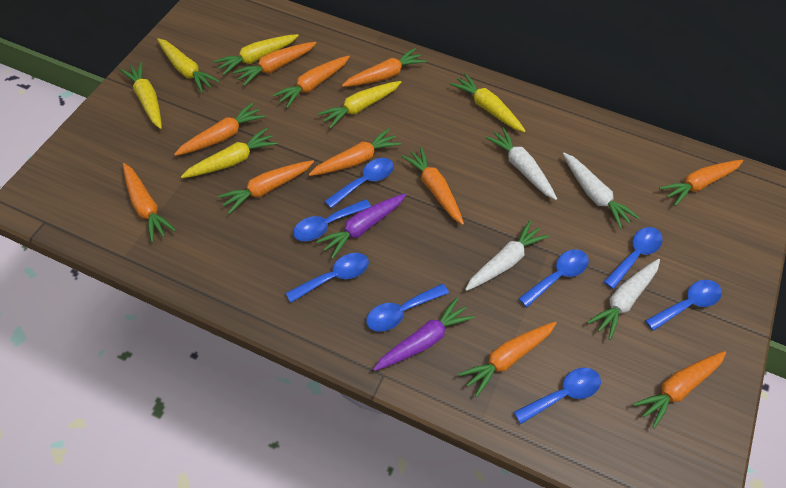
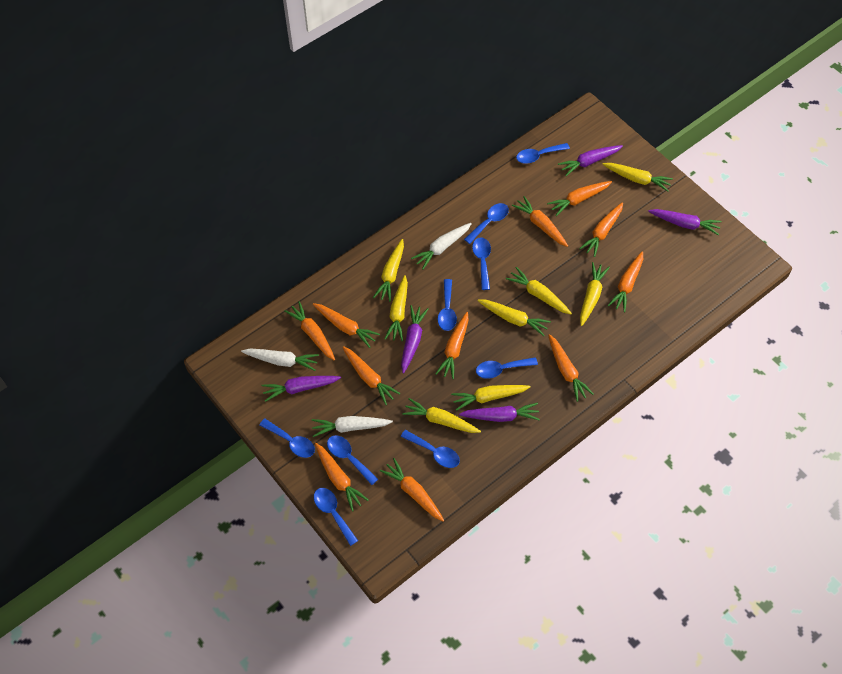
blue spoon: [286,253,369,303] [293,199,371,241] [325,158,394,209] [366,283,449,332] [514,368,601,424] [518,249,589,307] [604,227,663,289] [645,280,722,331] = 8 -> [259,418,315,458] [314,488,358,546] [327,435,378,485] [401,430,460,468] [438,279,457,331] [464,203,509,244] [472,237,491,290] [476,357,538,379] [516,143,570,164] = 9
purple carrot: [316,193,406,259] [373,297,475,371] = 2 -> [262,376,341,402] [401,305,429,373] [459,403,540,422] [558,145,623,176] [648,209,722,235] = 5
white carrot: [465,220,549,291] [485,127,557,200] [563,153,639,229] [587,259,660,340] = 4 -> [241,349,319,371] [312,416,393,437] [411,223,472,270] = 3
yellow carrot: [120,62,162,129] [157,38,220,93] [181,128,277,178] [213,34,299,75] [318,81,401,129] [450,73,526,132] = 6 -> [373,239,404,302] [384,275,408,341] [402,398,481,433] [451,385,531,411] [477,299,551,336] [506,267,572,314] [580,262,610,326] [602,163,673,191] = 8

